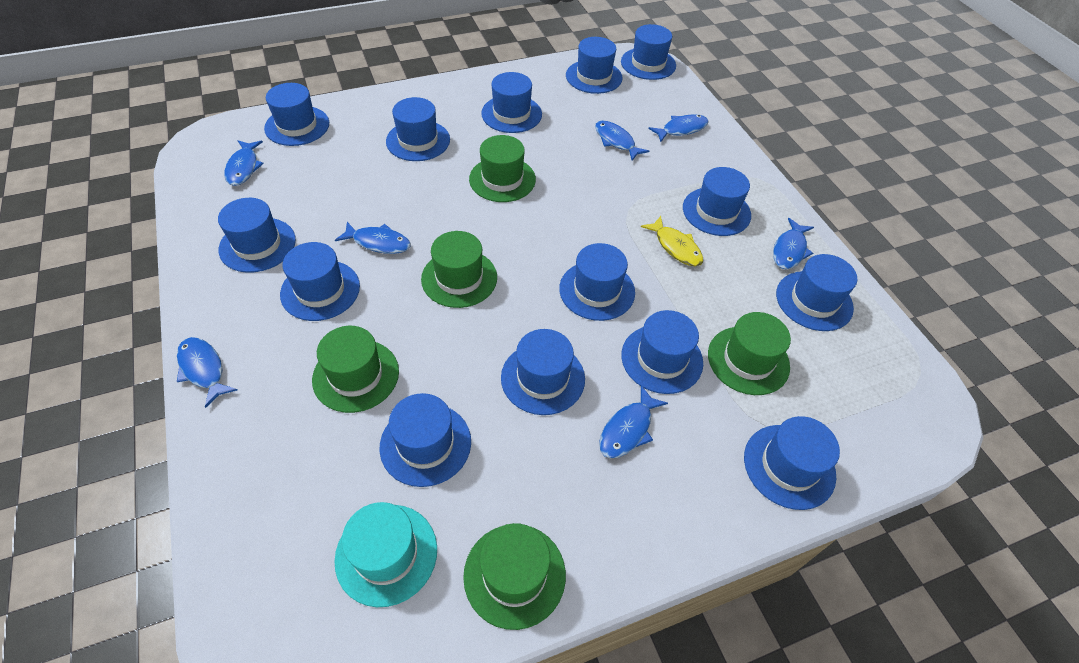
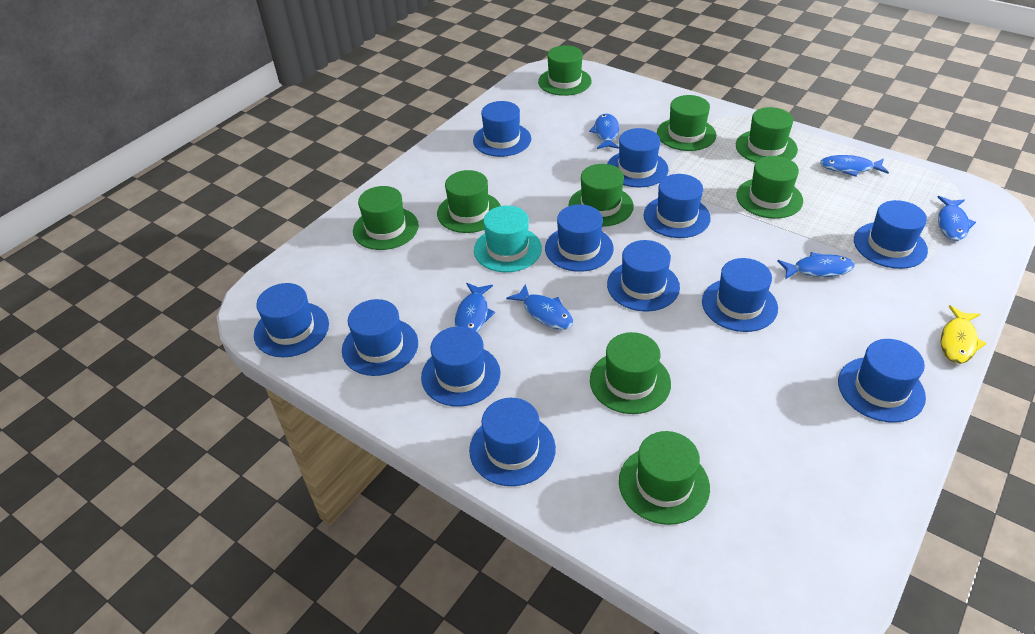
blue fish: [177,337,237,408] [224,140,264,186] [335,222,411,254] [595,120,649,161] [599,385,668,458] [648,114,709,142] [773,218,814,269] = 7 -> [455,283,495,333] [506,284,574,330] [589,113,619,149] [777,252,855,279] [820,155,889,177] [938,196,976,241] = 6
blue hat: [218,198,296,273] [264,83,329,146] [280,242,360,321] [379,393,471,487] [386,97,450,161] [481,72,542,133] [501,329,585,415] [559,243,635,321] [566,37,623,94] [621,24,676,80] [621,310,703,394] [683,167,751,236] [744,416,840,510] [776,254,857,331] = 14 -> [254,283,329,357] [342,299,418,376] [421,326,501,407] [469,398,556,486] [473,101,531,157] [545,204,614,272] [607,128,668,187] [607,240,680,312] [644,174,711,238] [702,258,778,332] [838,339,926,423] [854,200,928,269] = 12
green hat: [312,326,399,413] [421,231,497,308] [463,523,566,630] [469,135,536,202] [708,312,791,395] = 5 -> [353,186,419,250] [437,170,501,233] [538,45,592,96] [568,164,634,227] [590,332,671,414] [619,431,710,525] [657,95,716,151] [736,107,798,163] [736,156,803,219] = 9

